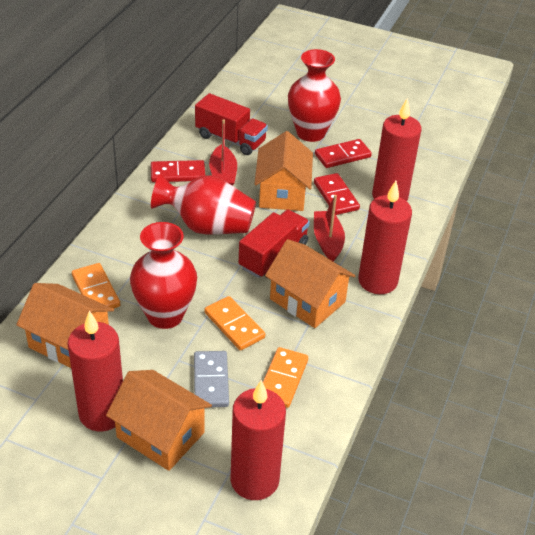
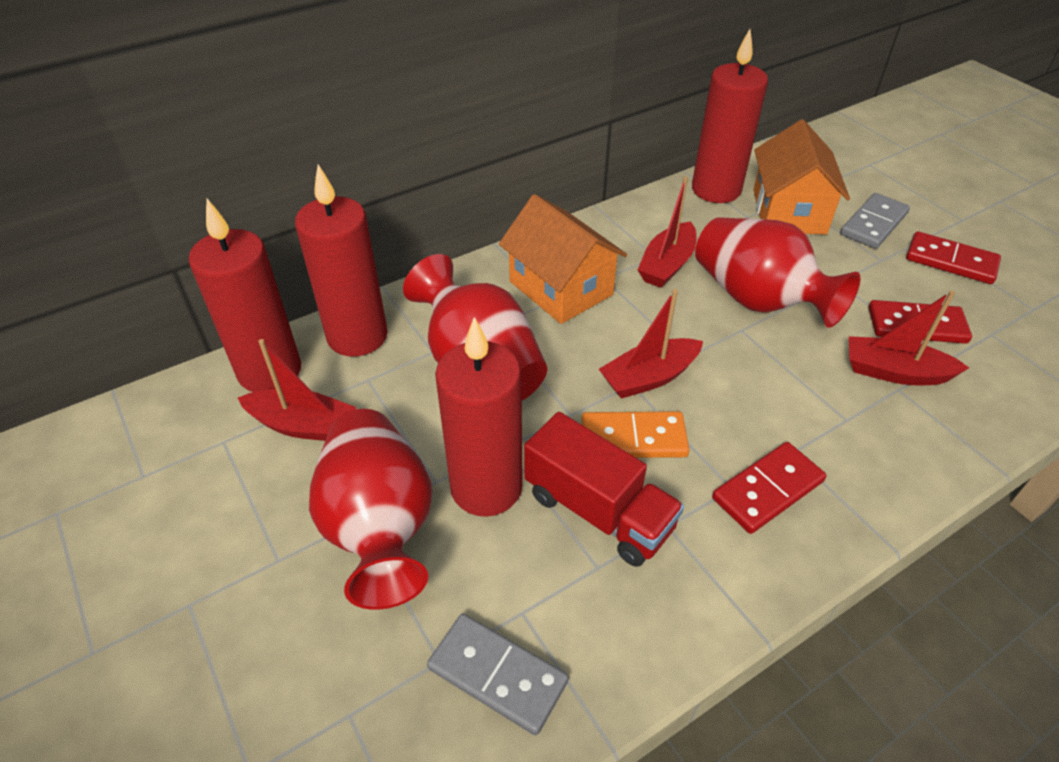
grey domino: [194,351,229,407] = 1 -> [427,614,568,735] [840,193,910,249] = 2
orange domino: [72,263,120,309] [205,296,265,351] [263,347,308,408] = 3 -> [582,411,689,458] = 1
orange house: [16,283,114,368] [106,370,212,471] [254,131,313,211] [265,239,356,328] = 4 -> [499,194,627,324] [753,119,850,235] = 2
red boat: [209,119,237,186] [314,195,345,262] = 2 -> [238,339,356,441] [599,289,703,399] [638,176,696,288] [849,290,969,386] = 4
red truck: [195,93,268,155] [239,210,310,278] = 2 -> [524,412,684,567] = 1

